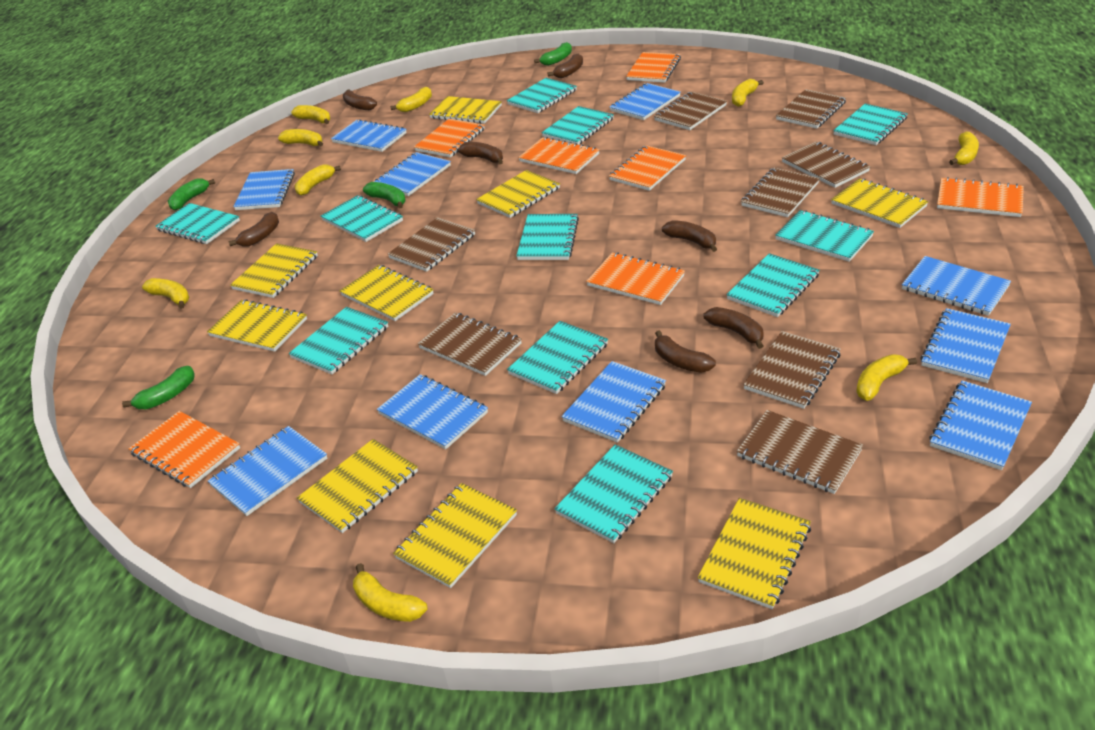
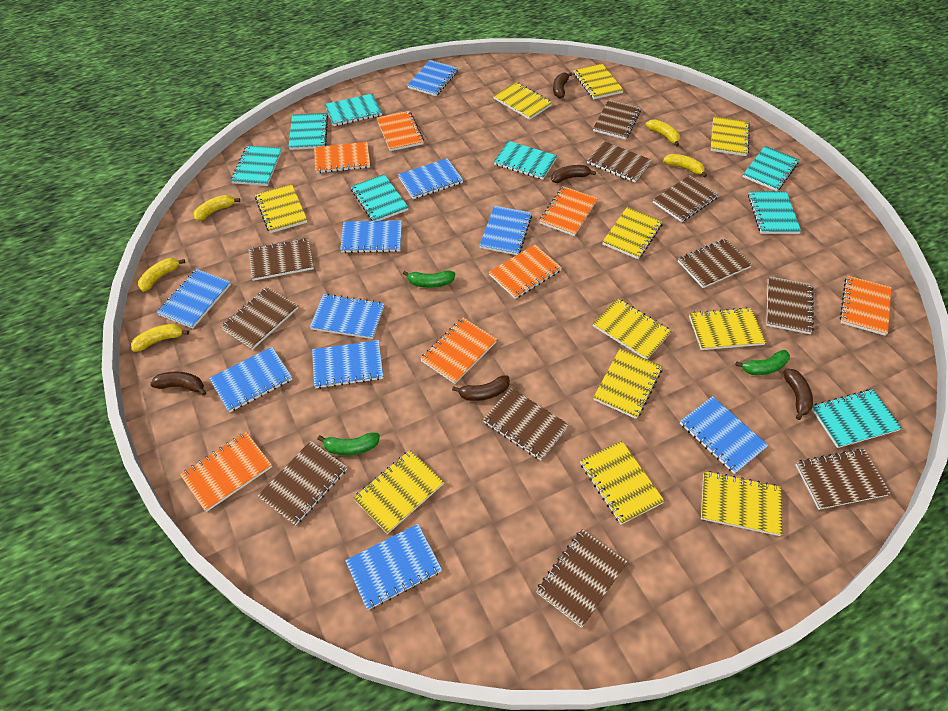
brown banana: [228,212,279,247] [343,89,377,110] [458,142,503,164] [547,54,583,78] [655,330,716,373] [662,220,717,252] [704,307,764,349] = 7 -> [150,372,207,396] [452,375,510,401] [551,165,596,183] [553,72,572,98] [783,369,813,420] = 5
brown notebook: [388,217,475,272] [418,312,522,376] [654,92,727,130] [737,410,863,494] [741,168,820,217] [743,331,841,409] [776,89,846,129] [782,142,870,188] = 8 -> [221,287,298,349] [248,238,314,281] [257,441,347,525] [483,388,569,460] [536,529,628,628] [587,141,652,183] [593,100,641,140] [653,175,719,222] [678,239,752,288] [766,276,814,334] [795,449,891,510] = 11
green banana: [122,366,195,409] [168,178,215,211] [363,182,406,209] [534,42,572,66] = 4 -> [317,433,380,455] [403,270,455,288] [735,350,790,375] = 3
turquoise notebook: [155,203,240,244] [289,307,388,374] [321,195,403,242] [507,78,577,113] [507,321,608,394] [516,214,579,260] [542,106,614,145] [554,444,673,543] [726,253,820,317] [775,210,874,262] [833,103,908,145] = 11 -> [231,145,282,186] [289,113,328,150] [324,93,382,126] [350,174,409,221] [494,141,557,180] [743,146,799,191] [748,191,801,234] [811,389,902,448] = 8
yellow banana: [142,278,189,309] [278,129,323,146] [291,105,330,124] [295,164,341,196] [353,563,428,622] [390,87,432,112] [732,79,764,107] [856,355,917,401] [949,131,979,165] = 9 -> [131,324,189,352] [138,258,185,292] [193,195,240,221] [646,119,680,147] [663,154,707,178] = 5
yellow notebook: [207,299,307,352] [230,243,318,298] [297,439,418,533] [340,265,434,321] [393,483,517,588] [429,96,502,124] [476,170,560,218] [697,498,811,609] [831,178,928,228] = 9 -> [255,184,307,233] [353,450,444,534] [493,82,552,120] [573,64,624,99] [580,441,665,525] [593,298,672,359] [593,348,663,419] [602,207,663,259] [689,307,766,350] [701,471,782,536] [711,116,750,156] = 11

